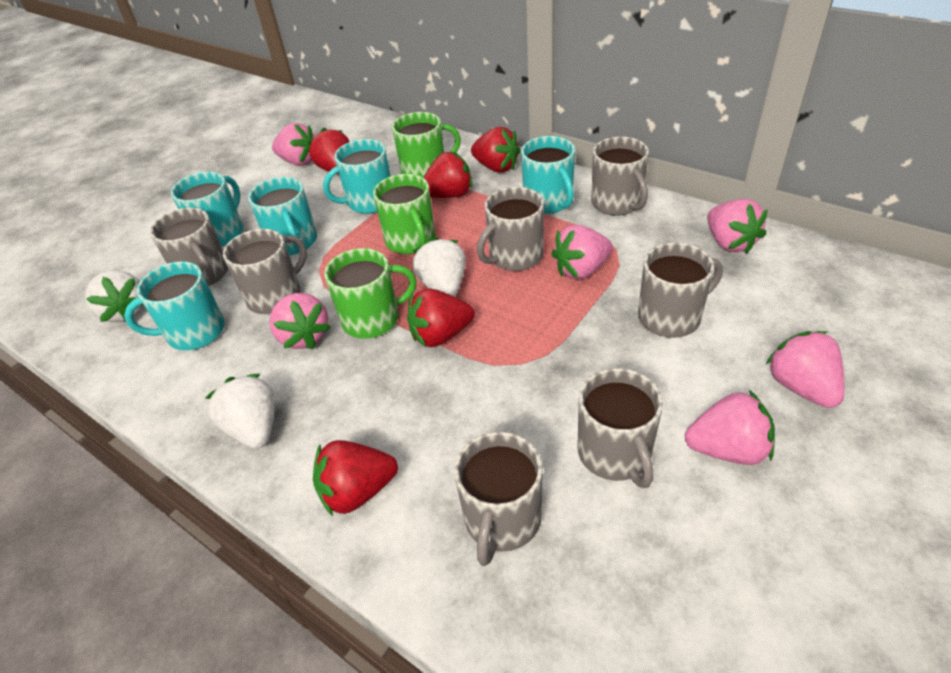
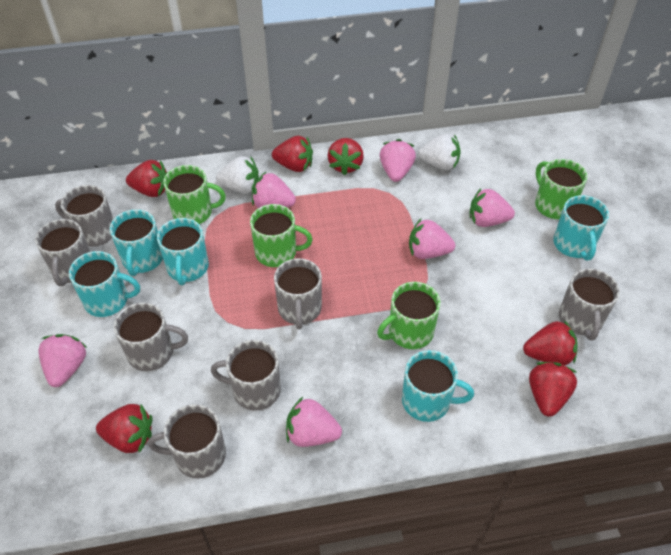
green mug: [324,248,417,339] [373,174,435,254] [392,112,461,177] = 3 -> [163,165,226,224] [250,204,313,267] [377,282,441,349] [535,159,587,219] = 4
red strawberry: [308,128,349,175] [313,440,398,516] [407,288,475,347] [423,152,473,198] [471,127,521,172] = 5 -> [96,404,152,453] [126,160,168,197] [272,136,313,172] [327,138,364,175] [523,320,578,365] [529,362,577,417] = 6
white strawberry: [85,270,144,322] [206,374,275,449] [412,237,466,297] = 3 -> [216,156,259,193] [418,134,461,170] = 2

